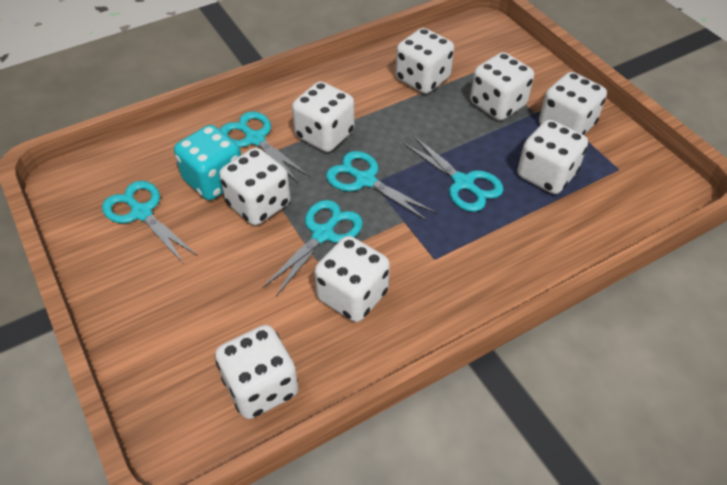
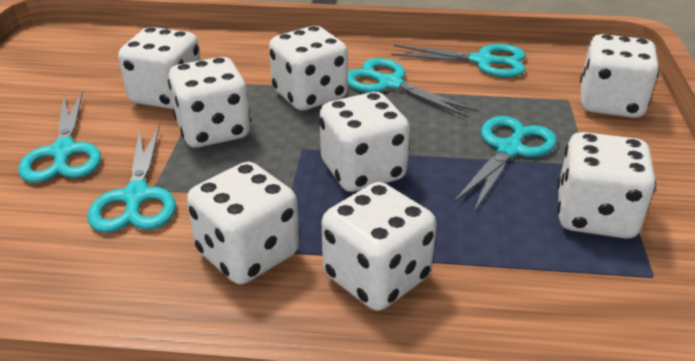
turquoise dice: [174,125,241,200] = 1 -> none = 0

